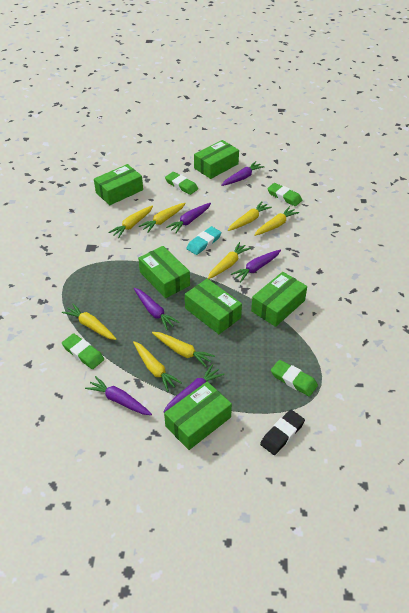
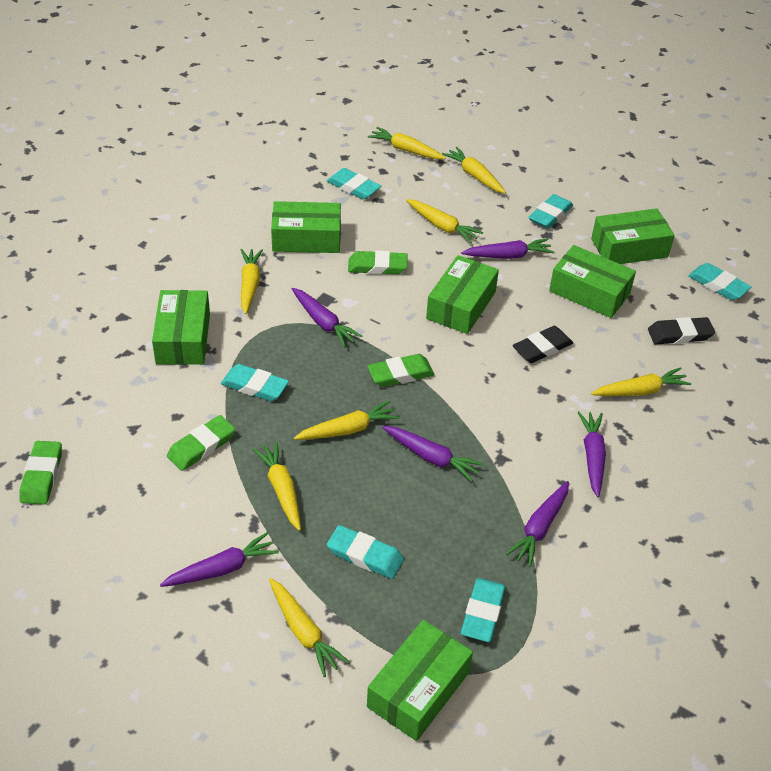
black eraser: [260,410,305,455] = 1 -> [513,326,573,363] [648,317,715,344] = 2
turquoise eraser: [186,226,221,255] = 1 -> [221,364,289,401] [327,168,381,200] [327,525,404,579] [461,578,506,642] [529,194,573,229] [688,263,751,300] = 6

